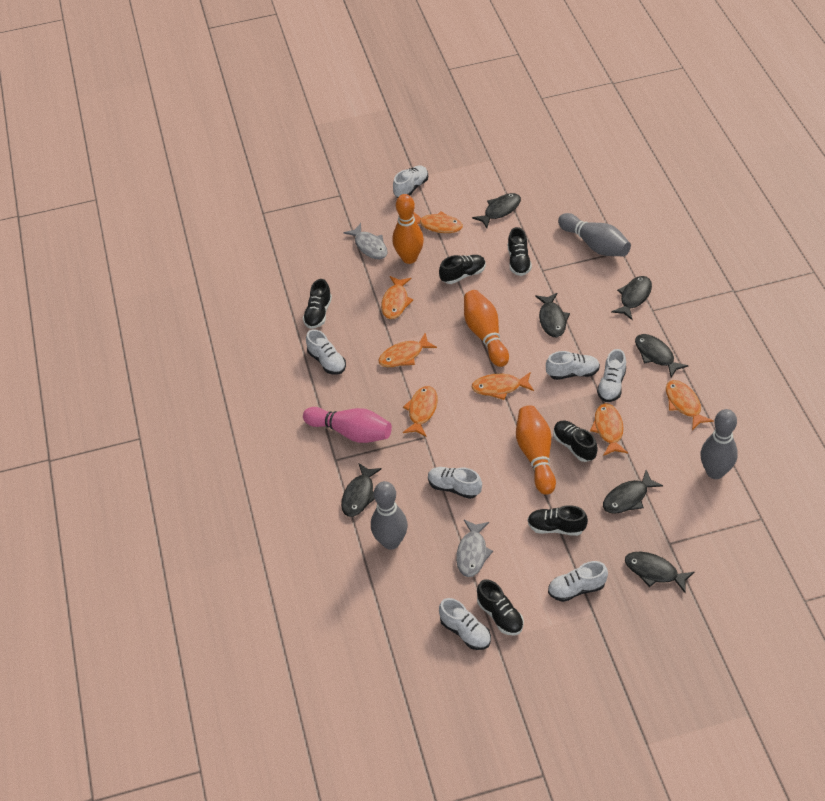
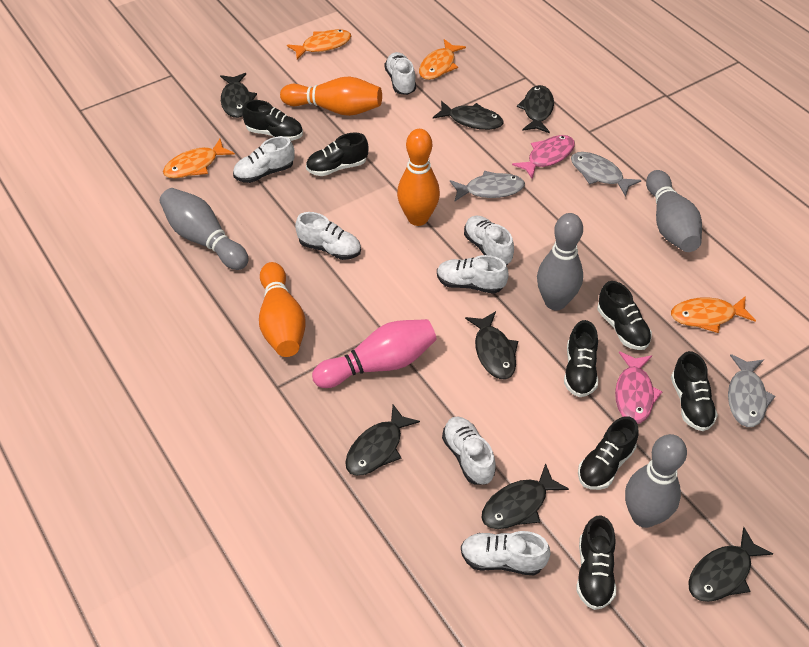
black shoe: [303,279,332,329] [439,255,486,284] [477,579,524,635] [508,227,532,276] [527,505,588,536] [553,421,598,462] = 6 -> [242,100,303,141] [306,133,369,176] [564,320,598,397] [577,515,616,610] [578,417,639,490] [597,281,652,350] [671,351,718,431] = 7
grey bowling pin: [371,481,408,550] [558,213,631,256] [700,409,738,479] = 3 -> [160,188,249,270] [537,213,583,310] [625,434,687,528] [646,170,702,252] = 4
grey fish: [343,223,388,259] [456,520,493,577] = 2 -> [450,171,525,201] [571,152,641,197] [728,354,775,427] = 3
orange fish: [378,332,437,367] [381,276,413,319] [403,386,438,437] [413,211,463,233] [472,372,534,400] [590,403,628,456] [666,380,714,430] = 7 -> [163,139,235,178] [287,29,351,60] [419,39,466,80] [671,296,756,333] = 4
pink fish: none = 0 -> [512,135,575,179] [615,351,663,424] = 2

